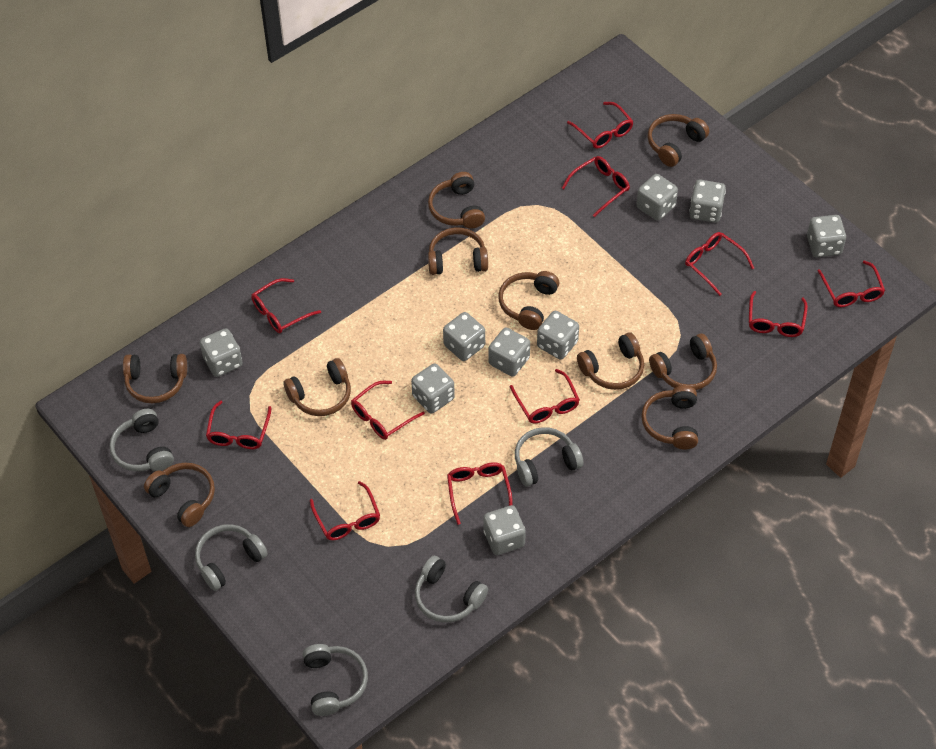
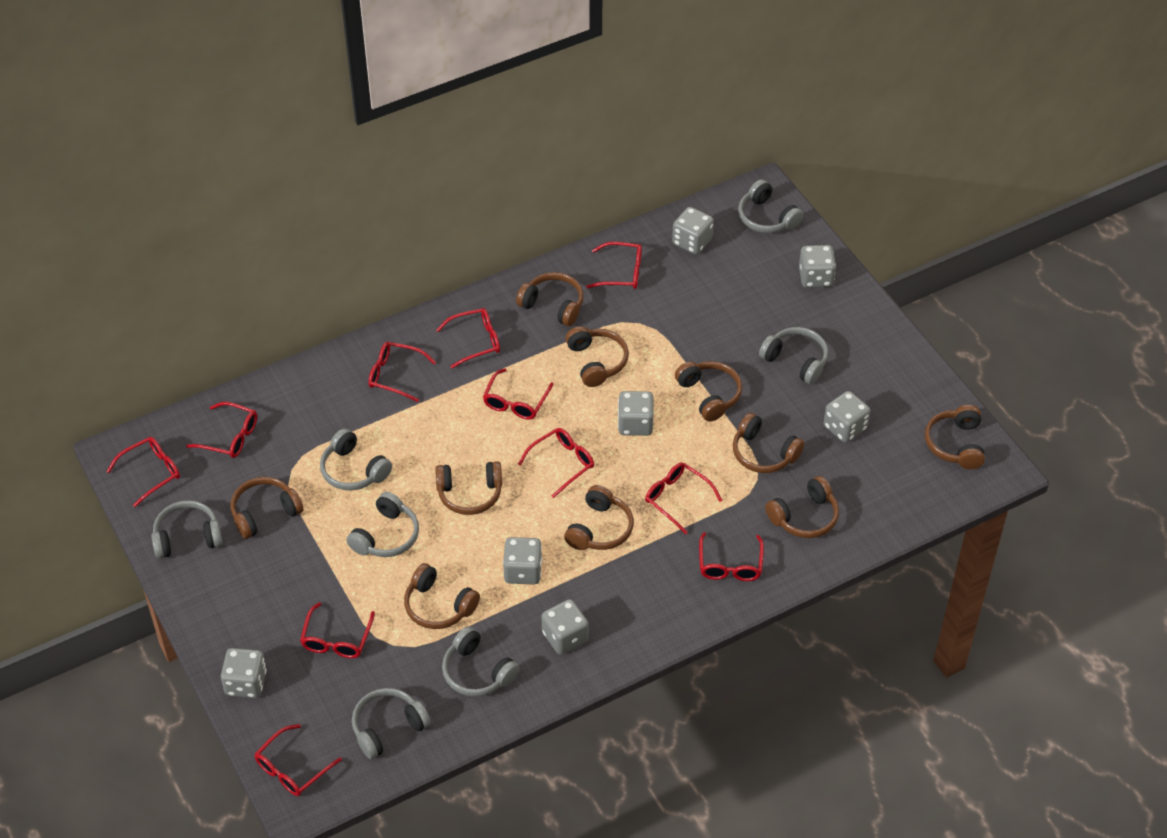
grey dice: [200,328,243,377] [411,363,455,414] [443,312,485,361] [483,505,526,555] [488,328,530,377] [537,311,579,360] [636,174,678,221] [689,180,726,223] [807,215,846,257] = 9 -> [221,648,267,698] [503,537,542,584] [541,599,589,655] [618,391,654,436] [672,207,714,254] [799,245,836,288] [824,391,870,443] = 7
grey headphones: [109,409,174,471] [195,524,268,591] [303,644,368,716] [415,556,488,623] [515,427,583,487] = 5 -> [151,500,223,559] [320,428,392,491] [347,492,419,557] [352,688,431,759] [442,626,520,697] [738,179,803,233] [759,327,828,384] = 7

